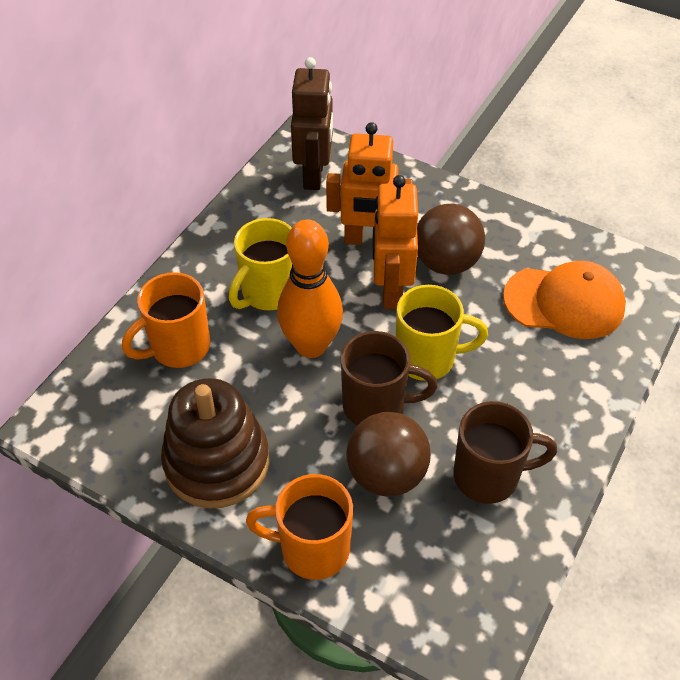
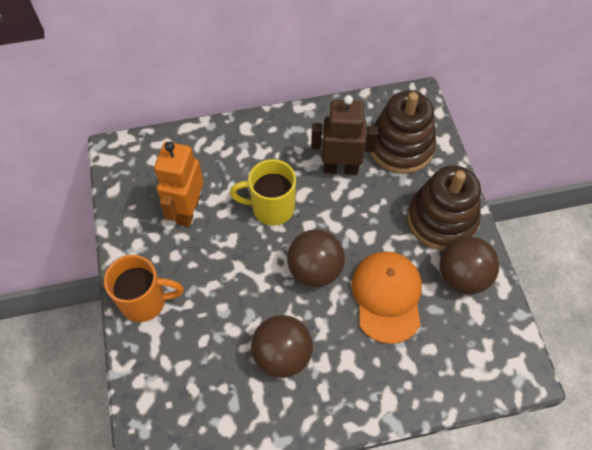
brown ball: [346,412,431,497] [417,204,485,275] = 2 -> [251,315,313,378] [287,229,345,287] [439,236,500,294] = 3
brown mug: [341,331,438,425] [453,401,557,504] = 2 -> none = 0
brown stacking toy: [161,378,269,509] = 1 -> [370,91,436,174] [407,166,481,251] = 2
orange bowling pin: [277,219,343,358] = 1 -> none = 0
orange mug: [122,272,210,368] [246,474,353,580] = 2 -> [104,255,184,322] = 1
orange robot: [326,122,413,245] [373,175,418,309] = 2 -> [154,142,204,227] = 1
yellow mug: [229,218,292,310] [396,285,488,381] = 2 -> [230,159,296,226] = 1

